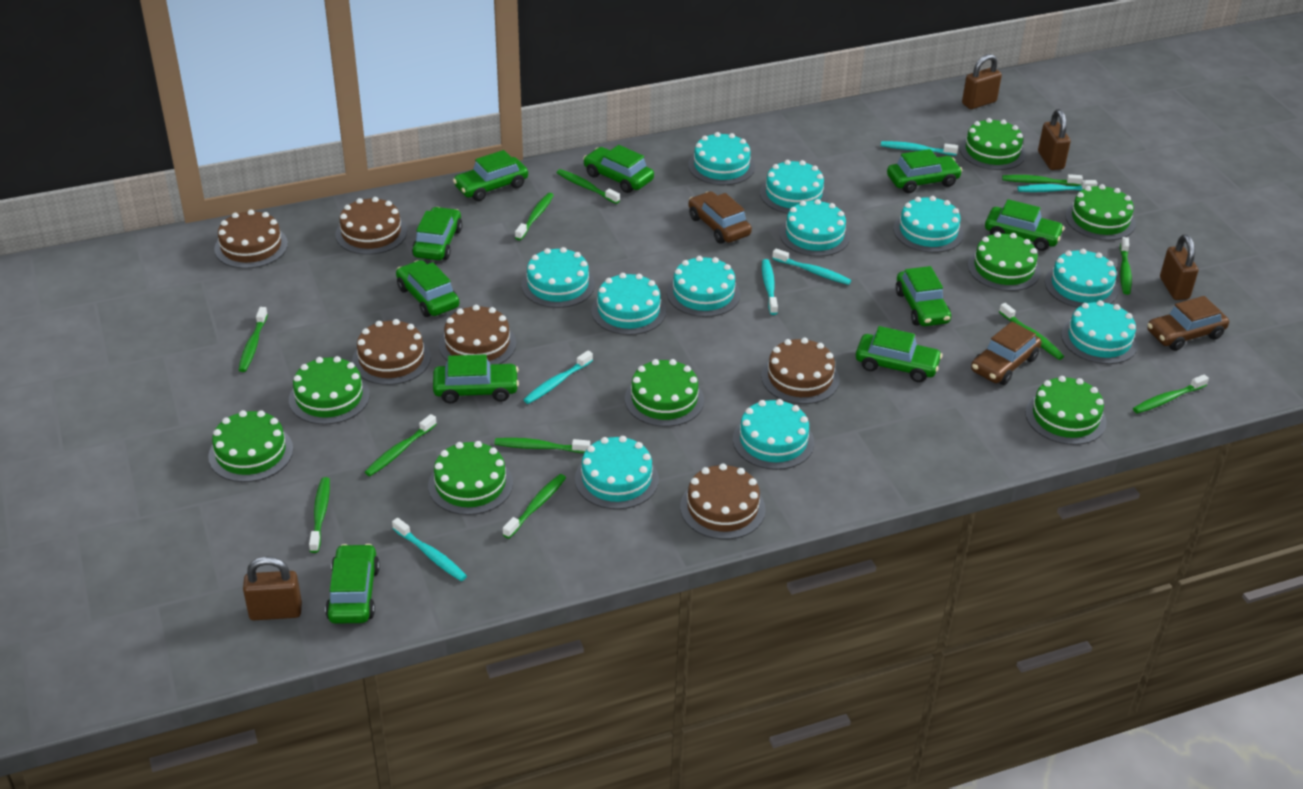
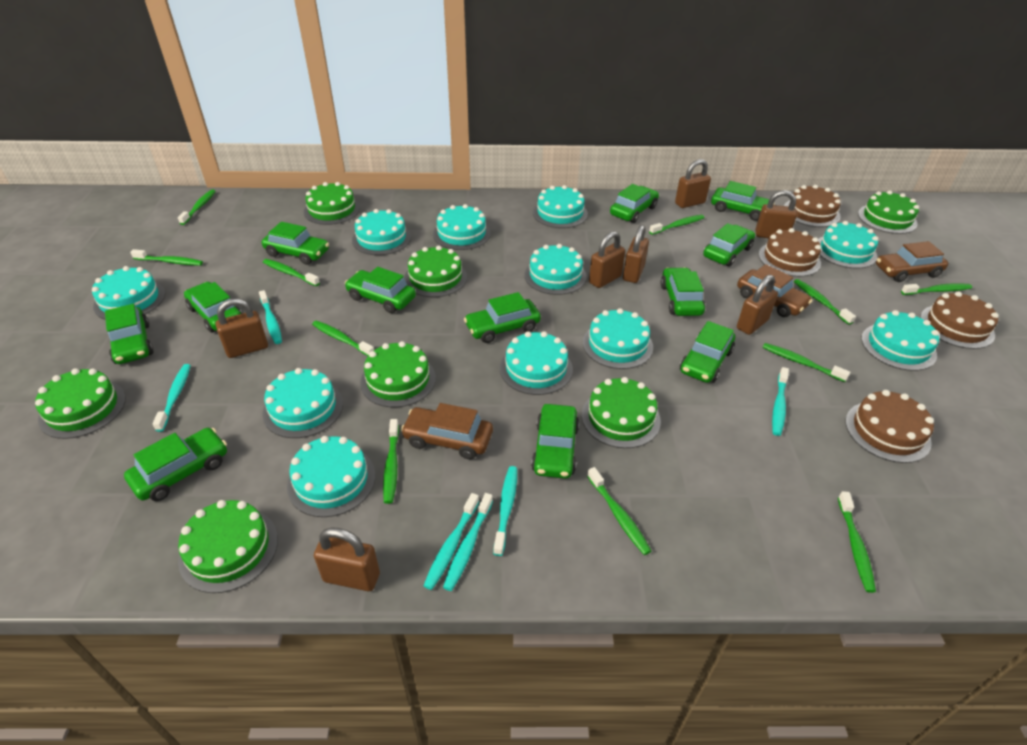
brown cake: [214,209,288,269] [335,197,407,255] [352,319,431,385] [439,305,516,364] [680,463,766,539] [761,338,840,404] = 6 -> [759,228,821,277] [784,185,841,227] [845,390,934,463] [920,291,999,349] = 4
brown padlock: [243,556,302,620] [962,54,1002,109] [1038,109,1071,170] [1160,234,1198,300] = 4 -> [216,298,268,358] [314,527,380,591] [589,231,625,288] [623,225,649,283] [675,159,711,208] [737,275,778,335] [755,190,797,238] = 7
green cake: [208,410,293,482] [289,356,370,425] [428,441,513,515] [625,359,704,427] [960,118,1026,170] [968,232,1040,291] [1025,376,1107,445] [1065,184,1136,241] = 8 -> [35,368,126,439] [178,500,278,593] [304,182,360,225] [360,341,436,407] [404,246,467,297] [582,377,661,448] [858,190,919,234] = 7
green car: [325,544,380,624] [396,260,459,317] [412,207,462,260] [433,354,519,404] [453,150,528,201] [583,145,654,193] [856,326,942,382] [887,149,963,193] [896,266,951,326] [985,199,1065,251] = 10 -> [105,304,154,364] [124,428,227,501] [184,282,242,333] [262,222,329,265] [345,267,416,313] [464,292,541,343] [531,404,579,479] [610,184,659,223] [660,267,705,316] [680,321,735,383] [703,223,755,267] [711,181,775,221] = 12

